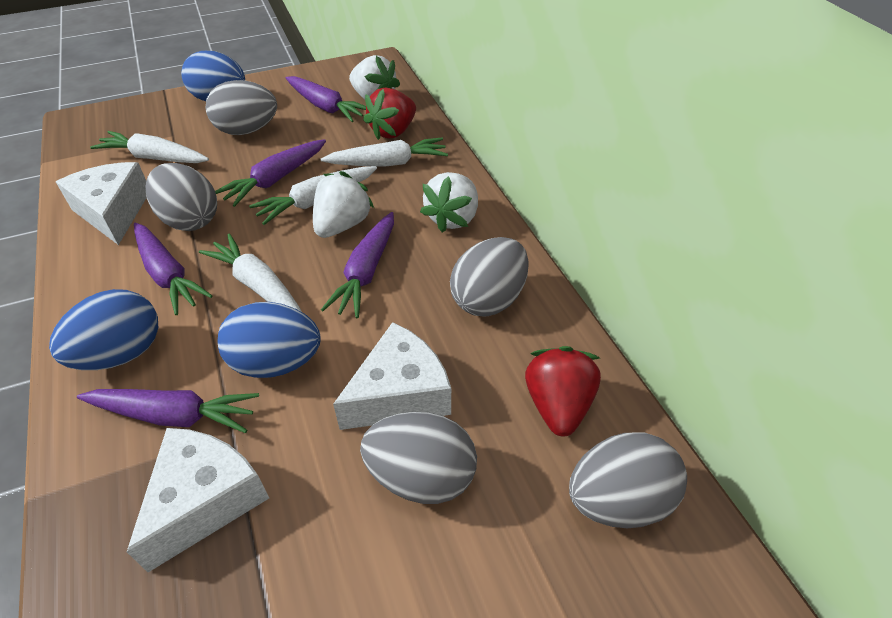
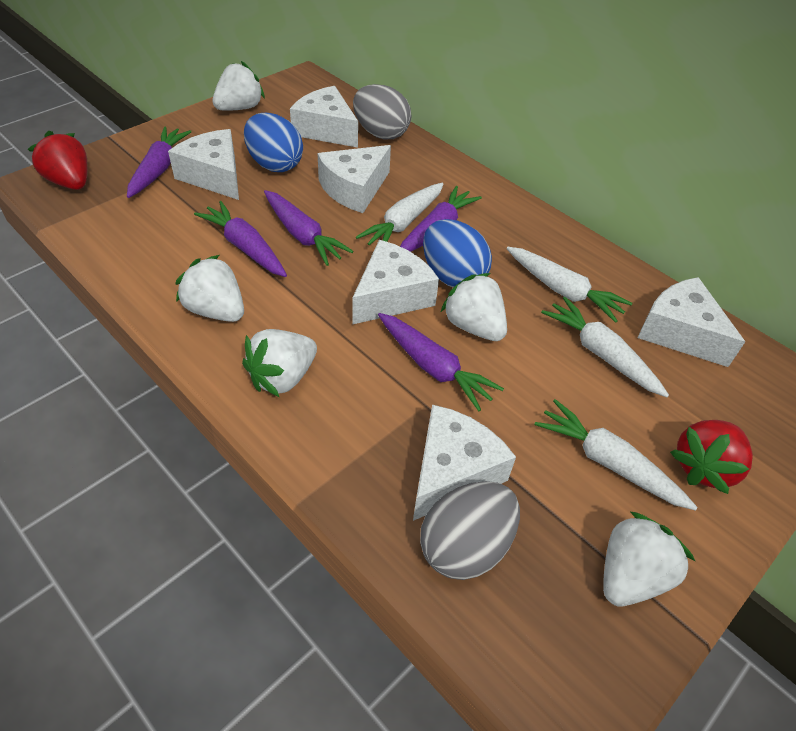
blue egg: [49,289,158,370] [181,51,245,101] [218,302,321,378] = 3 -> [244,113,303,172] [423,219,492,287] = 2
grey egg: [145,163,217,231] [206,80,277,135] [360,412,477,504] [450,237,529,316] [569,433,687,528] = 5 -> [353,84,411,139] [420,481,520,580] = 2
white cheese: [56,162,147,245] [127,428,269,572] [333,322,451,430] = 3 -> [168,129,239,200] [290,86,358,148] [318,145,391,213] [352,240,439,325] [413,405,516,521] [638,277,745,367] = 6
white strawberry: [313,171,374,238] [349,55,400,99] [420,172,478,233] = 3 -> [175,255,244,322] [212,61,265,111] [242,329,317,397] [441,273,507,341] [603,512,695,607] = 5

